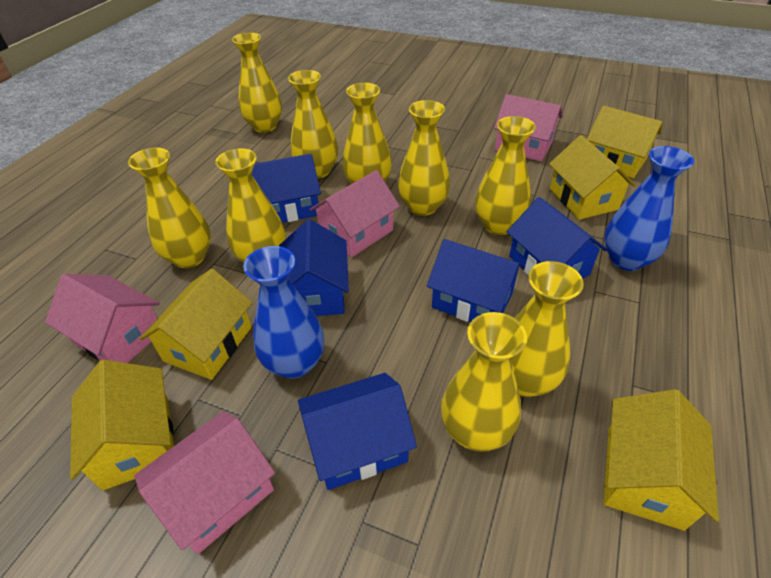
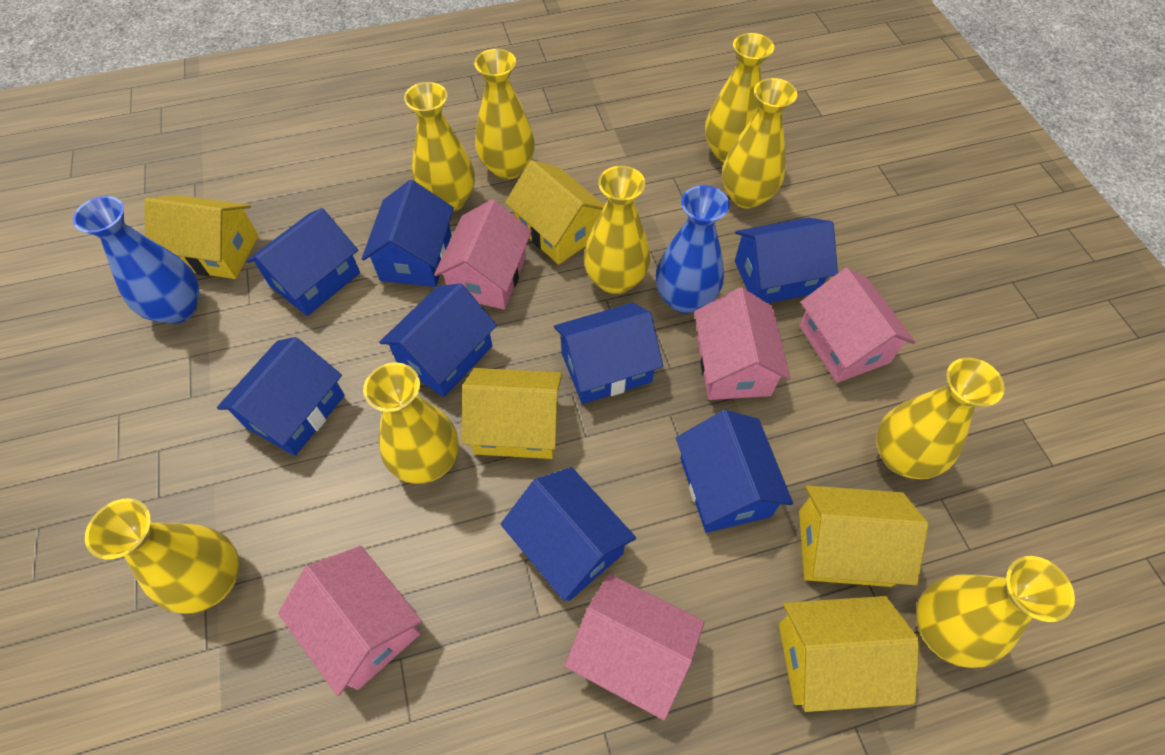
blue house: [252,154,321,223] [279,219,349,316] [298,373,417,490] [427,239,524,322] [507,197,607,279] = 5 -> [217,337,345,456] [246,208,360,316] [362,180,454,287] [379,283,497,397] [501,467,636,601] [554,303,663,404] [676,410,793,533] [735,218,838,303] = 8
pink house: [45,274,160,363] [134,411,275,554] [309,170,400,258] [494,94,563,161] = 4 -> [278,546,422,696] [434,199,532,310] [564,574,704,720] [694,287,791,400] [799,268,915,383] = 5

